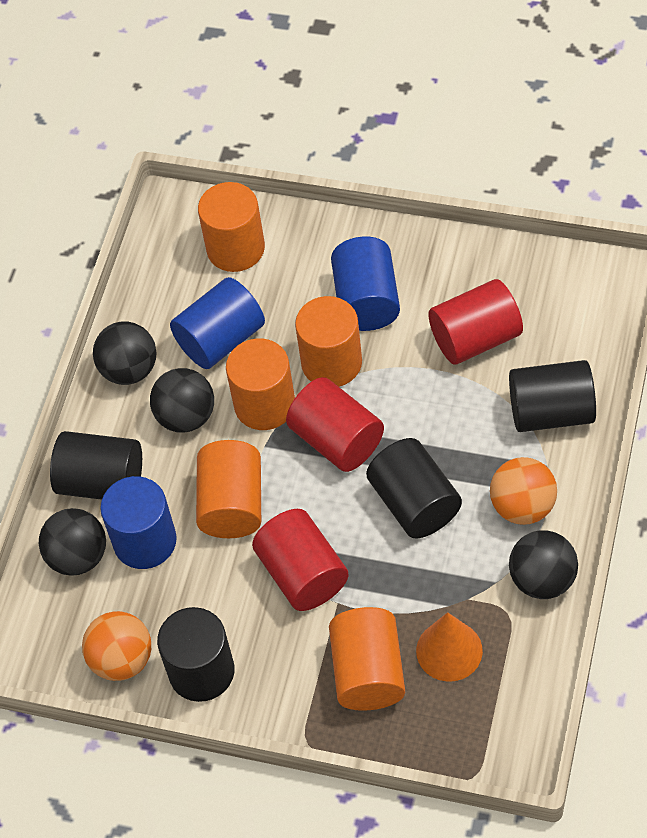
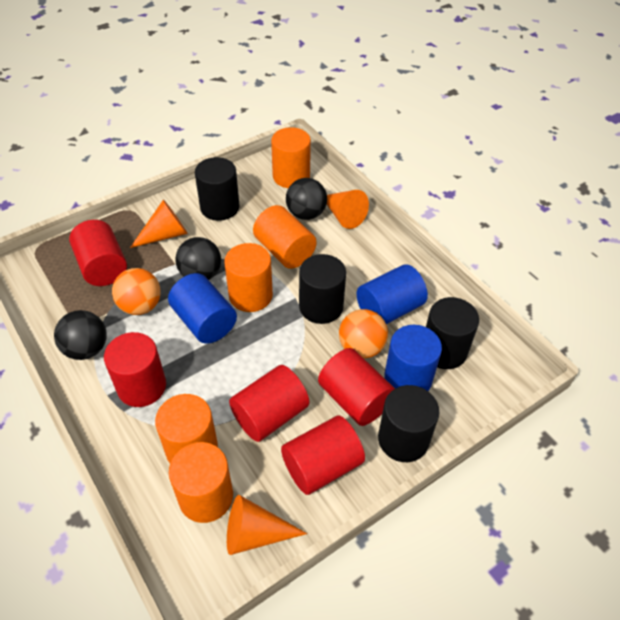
black ball: [39,508,106,576] [93,321,156,385] [150,368,214,433] [509,530,578,599] = 4 -> [54,310,107,360] [175,237,221,280] [286,178,327,220] = 3
orange cone: [416,612,483,682] = 1 -> [130,200,188,248] [227,495,307,555] [327,190,369,229] = 3
red cylinder: [252,509,349,611] [286,377,384,472] [428,279,523,365] = 3 -> [69,220,127,286] [104,332,166,407] [229,365,309,442] [281,415,365,495] [318,348,395,426] = 5

